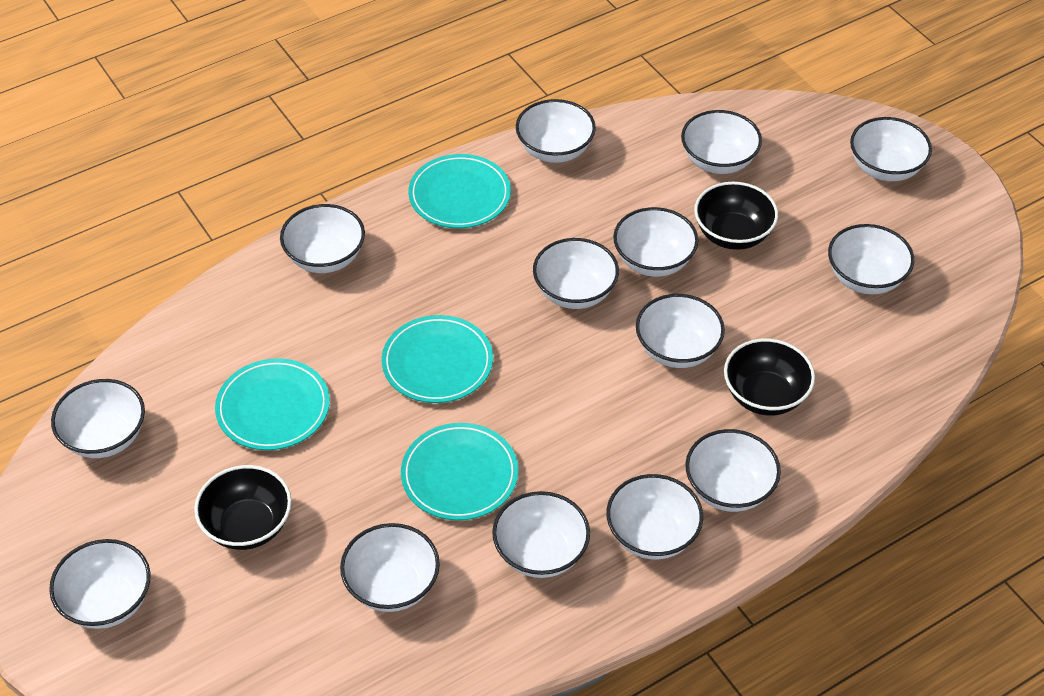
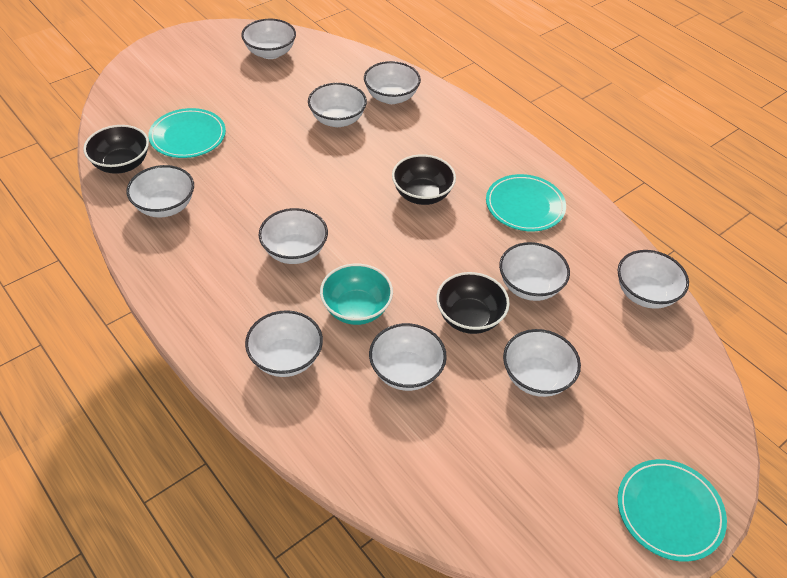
turquoise bowl: none = 0 -> [320,264,393,325] = 1
turquoise plate: [215,358,330,450] [382,315,493,403] [401,423,519,520] [408,154,511,228] = 4 -> [148,108,226,158] [486,174,566,231] [618,459,727,562] = 3
white bowl: [49,539,151,629] [51,379,145,458] [280,204,365,273] [340,523,440,612] [492,491,590,578] [516,99,596,163] [533,238,619,309] [606,474,703,560] [613,207,698,277] [636,294,725,368] [681,110,762,174] [685,429,781,512] [828,224,914,294] [850,117,932,181] = 14 -> [127,165,194,217] [241,19,296,59] [245,310,323,377] [259,208,328,264] [308,83,367,127] [364,61,421,104] [369,323,447,391] [499,242,570,301] [503,329,581,397] [618,250,689,309] = 10

